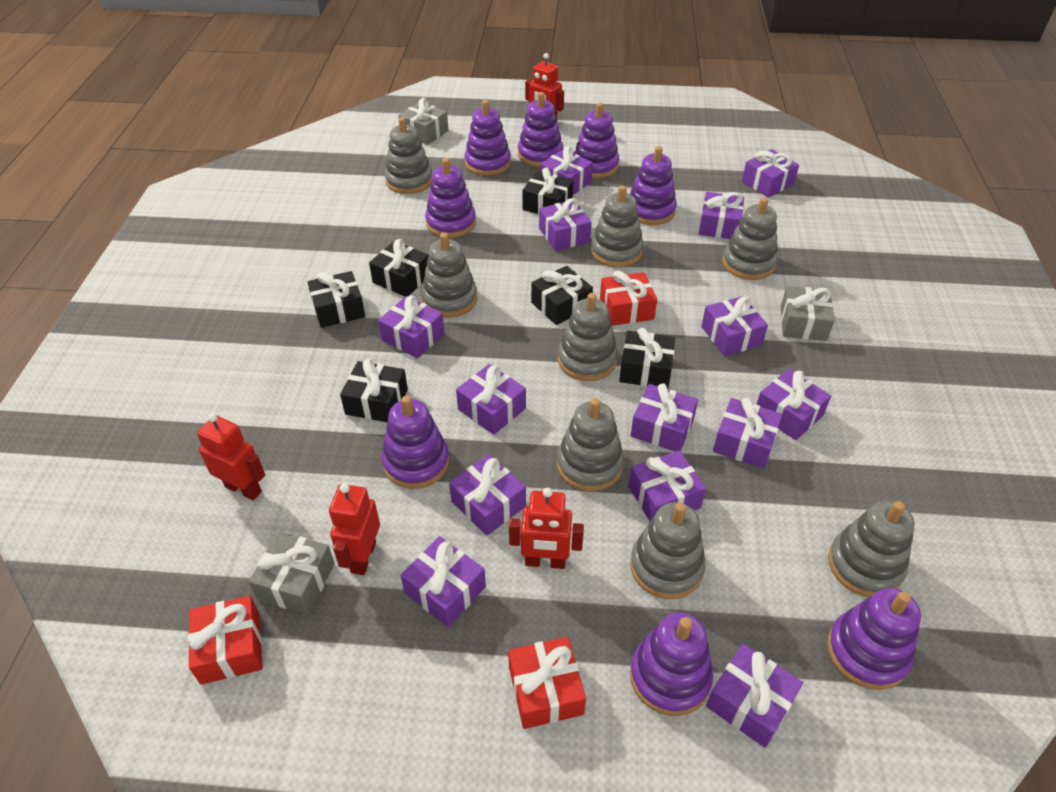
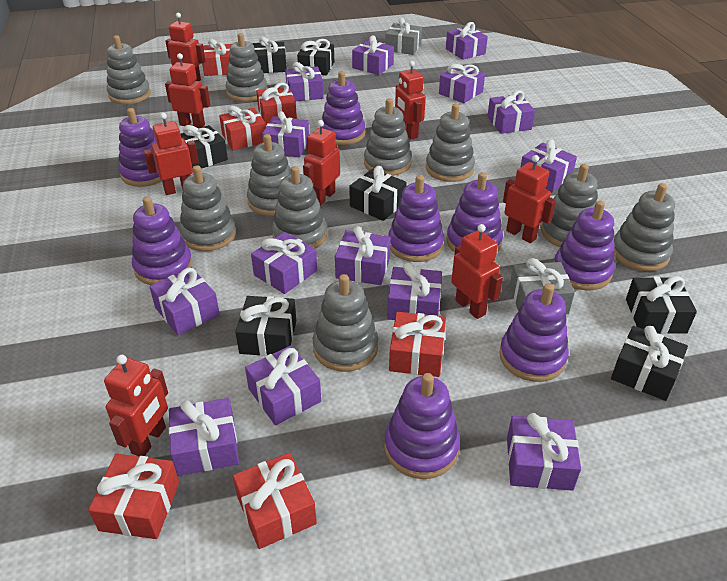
black gift: [308,271,365,328] [340,359,408,422] [369,239,429,297] [522,167,573,214] [531,266,593,325] [619,328,675,389] = 6 -> [181,125,228,169] [235,296,297,356] [253,37,287,73] [297,39,334,75] [349,166,407,221] [611,326,688,401] [626,276,697,334] = 7
grey gift: [249,532,335,614] [398,98,449,145] [781,286,835,341] = 3 -> [385,18,422,55] [509,258,575,314] = 2
grey stacking toy: [385,117,433,194] [421,233,477,318] [557,398,624,491] [558,293,618,381] [591,185,644,267] [630,502,706,599] [722,197,778,280] [828,501,915,597] = 8 -> [107,35,151,104] [179,165,236,251] [226,33,268,102] [247,134,291,216] [272,166,327,249] [313,274,378,372] [364,98,412,176] [426,104,475,182] [541,164,598,247] [614,183,675,271] = 10
red gift: [188,596,263,685] [508,637,586,729] [600,271,657,326] = 3 -> [88,454,179,539] [202,39,232,76] [219,106,266,150] [233,452,317,549] [256,83,297,125] [389,312,446,377] = 6
red robot: [197,413,265,500] [329,483,380,575] [509,488,584,569] [525,53,564,122] = 4 -> [104,355,168,457] [144,113,199,195] [165,13,205,81] [165,53,210,128] [303,120,340,206] [395,61,426,139] [451,224,503,319] [503,155,556,243] = 8

